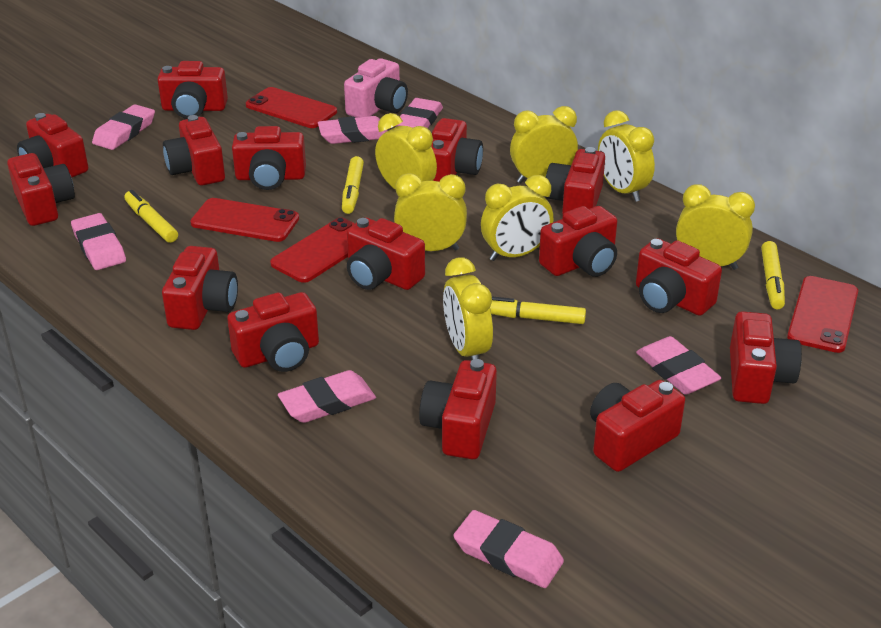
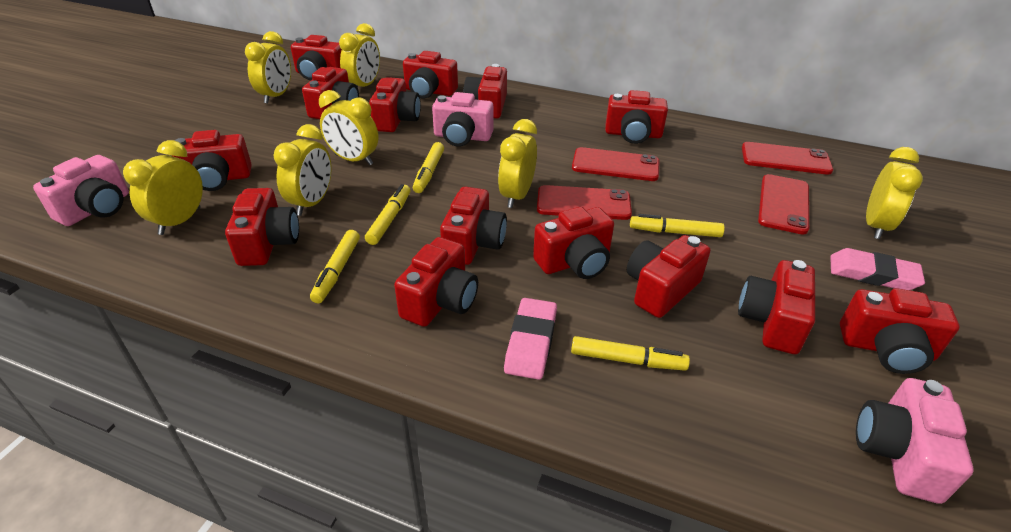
pink camera: [344,58,408,118] = 1 -> [33,155,129,226] [432,92,493,146] [856,378,974,504] = 3
pink eraser: [71,213,126,270] [92,104,155,150] [278,370,376,423] [318,116,388,144] [395,98,443,128] [453,510,564,588] [636,336,722,395] = 7 -> [504,298,557,380] [830,248,925,290] = 2
red camera: [7,153,75,226] [17,113,88,178] [157,61,228,119] [162,246,238,330] [163,115,225,186] [227,292,319,372] [232,126,306,190] [347,218,425,290] [419,359,497,459] [431,118,483,182] [539,206,617,277] [545,147,605,214] [590,380,685,472] [636,238,722,316] [730,311,802,404] = 15 -> [173,130,252,191] [225,188,299,266] [291,35,342,80] [302,67,359,119] [369,77,421,132] [394,237,478,327] [403,51,458,98] [440,187,507,265] [464,64,507,119] [533,207,614,279] [605,90,668,144] [627,235,711,318] [738,260,815,354] [840,288,960,374] = 14
yellow marker: [124,190,178,243] [342,156,364,214] [490,296,586,324] [761,241,785,309] = 4 -> [310,230,360,303] [365,184,411,245] [413,142,444,193] [571,336,690,371] [630,214,725,237] = 5

